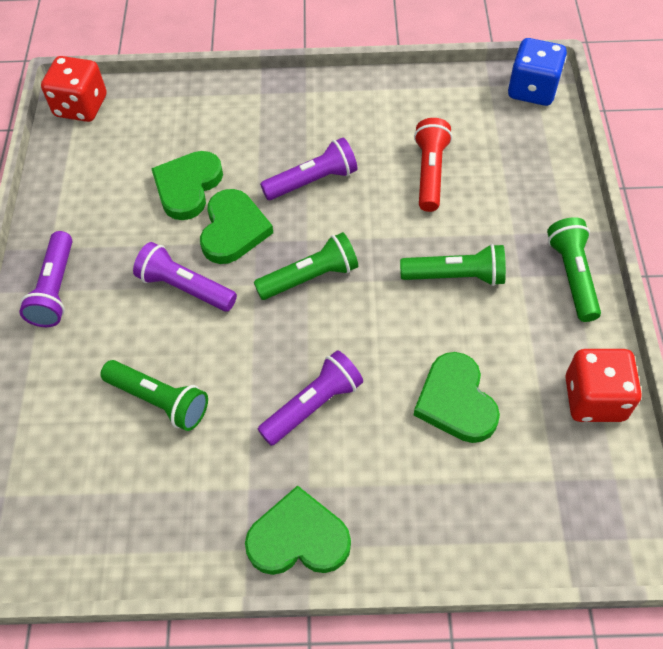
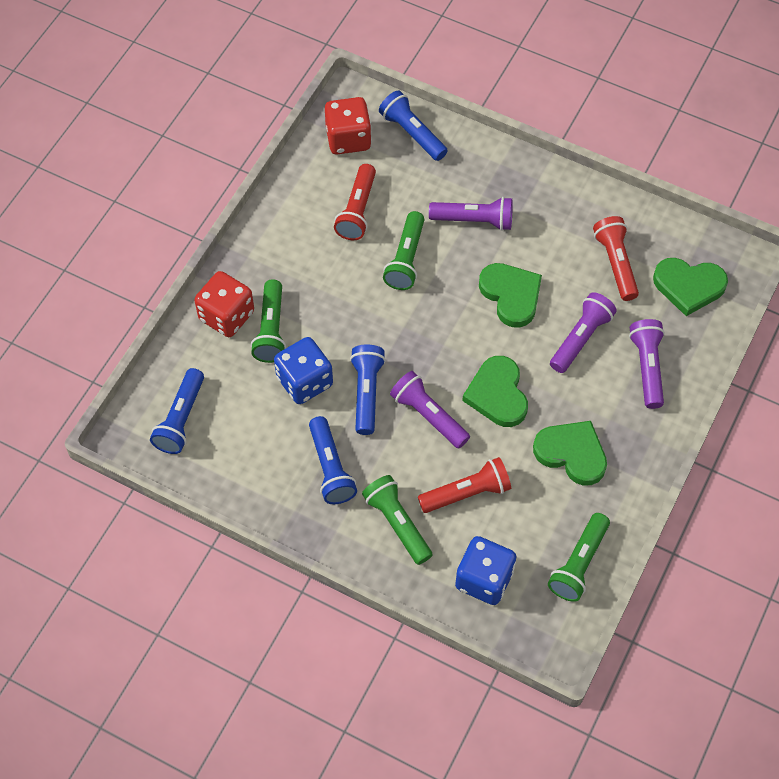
blue dice: [508,38,567,106] = 1 -> [274,337,333,404] [455,536,516,605] = 2
blue flashlight: none = 0 -> [150,368,204,454] [309,416,357,504] [350,344,386,435] [379,91,448,161] = 4
red flashlight: [414,118,452,212] = 1 -> [334,164,376,240] [418,457,511,513] [593,216,639,301] = 3

